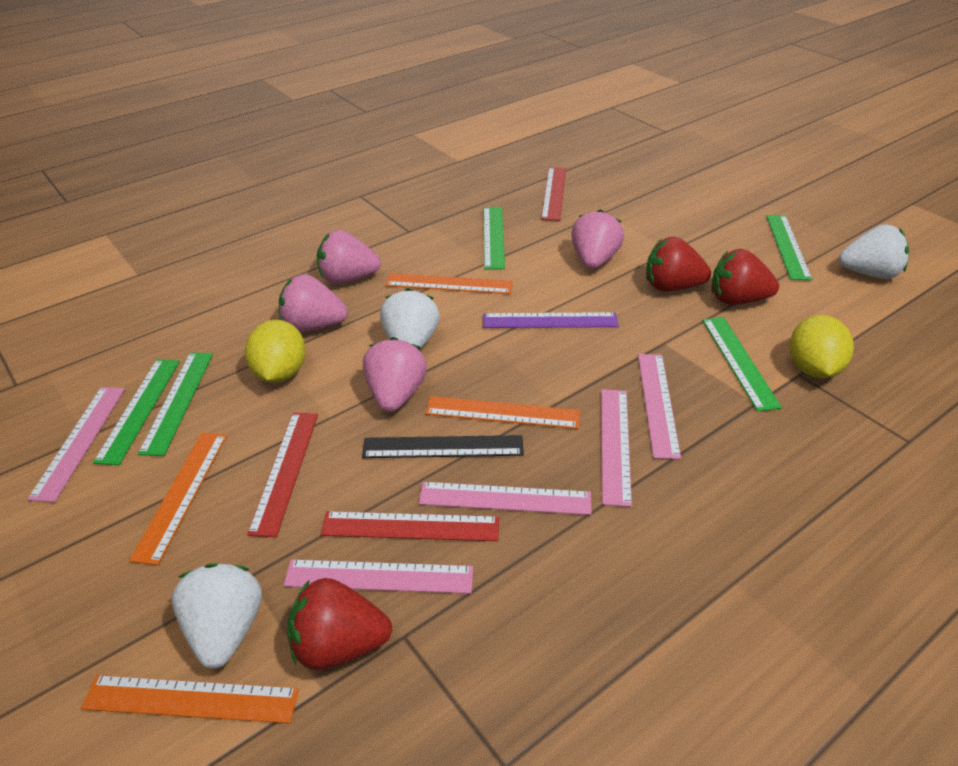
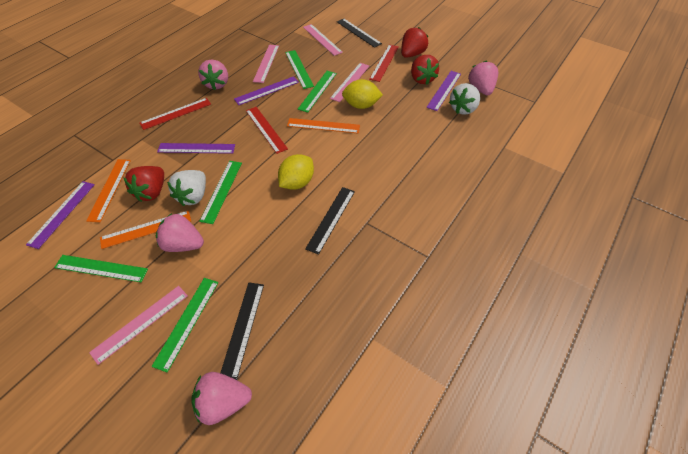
black ruler: [362,435,524,458] = 1 -> [221,283,264,380] [305,187,355,255] [337,19,382,48] = 3
orange ruler: [81,675,299,724] [129,433,227,565] [385,273,513,294] [425,396,580,429] = 4 -> [86,159,131,222] [100,211,191,249] [287,118,360,134] = 3
pink ruler: [27,387,125,502] [284,559,473,594] [419,482,591,515] [601,389,632,507] [638,354,681,459] = 5 -> [89,286,188,365] [253,45,279,83] [303,24,343,56] [330,63,369,102] = 4
purple ruler: [483,312,619,328] = 1 -> [26,181,95,249] [157,143,235,154] [234,76,299,105] [426,71,461,111] = 4
white strawberry: [172,563,262,669] [380,288,440,350] [839,224,909,279] = 3 -> [167,170,206,206] [449,83,480,115] = 2

